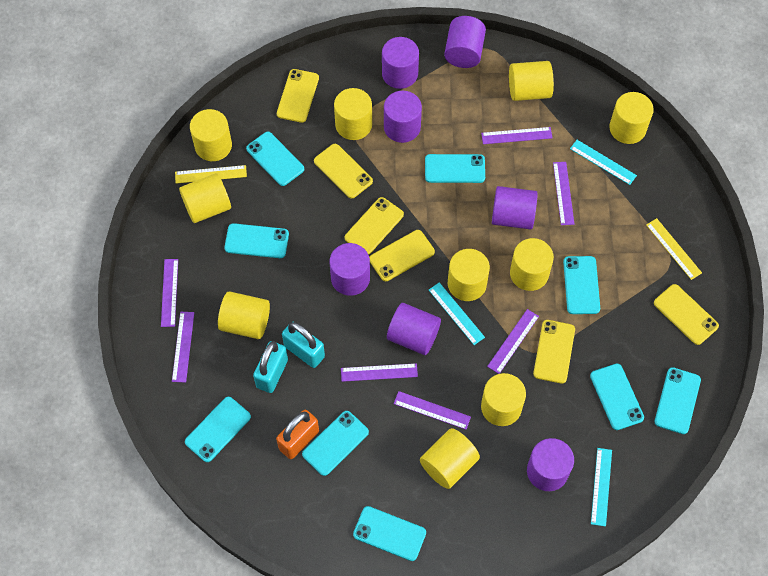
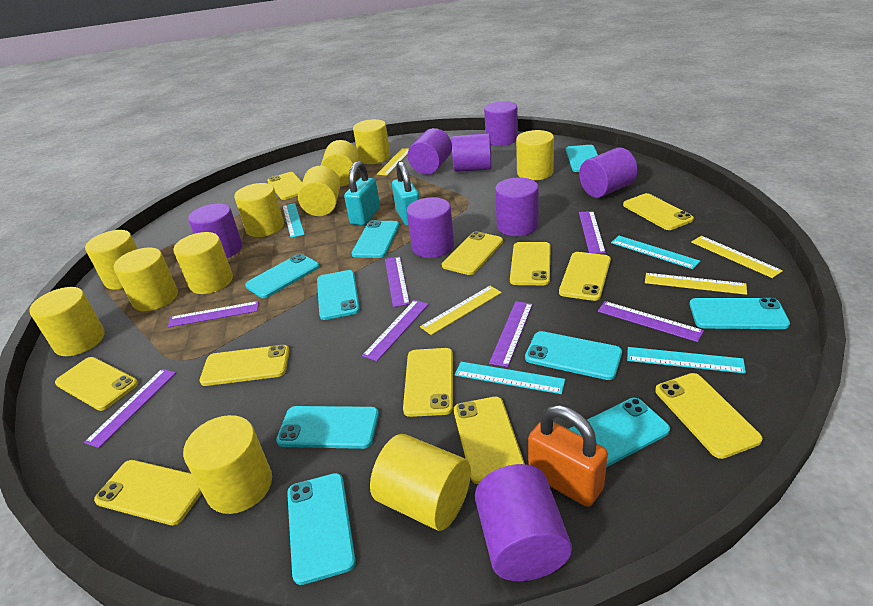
purple cylinder: [330,243,370,296] [382,37,419,89] [384,91,422,143] [387,303,441,355] [444,16,486,68] [492,186,538,229] [527,438,574,491] = 7 -> [188,203,242,258] [407,197,454,258] [408,128,452,175] [452,133,492,172] [475,464,572,581] [484,101,518,146] [495,177,539,236] [579,147,638,198] = 8
turquoise ruler: [429,282,485,345] [570,140,637,185] [591,448,612,526] = 3 -> [283,203,305,238] [455,362,565,394] [611,236,700,269] [627,347,746,374] = 4
yellow cylinder: [179,173,231,223] [190,109,232,161] [218,291,270,339] [334,88,372,140] [420,428,480,489] [448,249,490,301] [481,373,526,426] [509,61,554,101] [510,238,554,291] [609,92,654,144] = 10 -> [29,287,105,356] [85,230,137,290] [114,248,178,311] [173,232,233,294] [183,415,272,514] [234,183,284,237] [298,166,341,216] [321,140,359,186] [353,119,391,164] [370,434,471,531] [516,130,554,181] = 11
yellow phone: [277,69,319,123] [314,144,373,199] [345,197,404,255] [369,230,435,281] [533,320,575,384] [654,284,719,345] = 6 -> [55,357,138,411] [94,460,202,525] [200,345,290,386] [267,172,302,200] [403,348,453,417] [442,231,503,275] [454,397,525,484] [510,242,551,285] [559,252,611,301] [623,193,694,230] [655,373,763,459] = 11
yellow ruler: [175,165,247,184] [646,218,702,280] = 2 -> [377,148,409,176] [420,286,502,335] [645,273,747,295] [691,236,783,278] = 4

